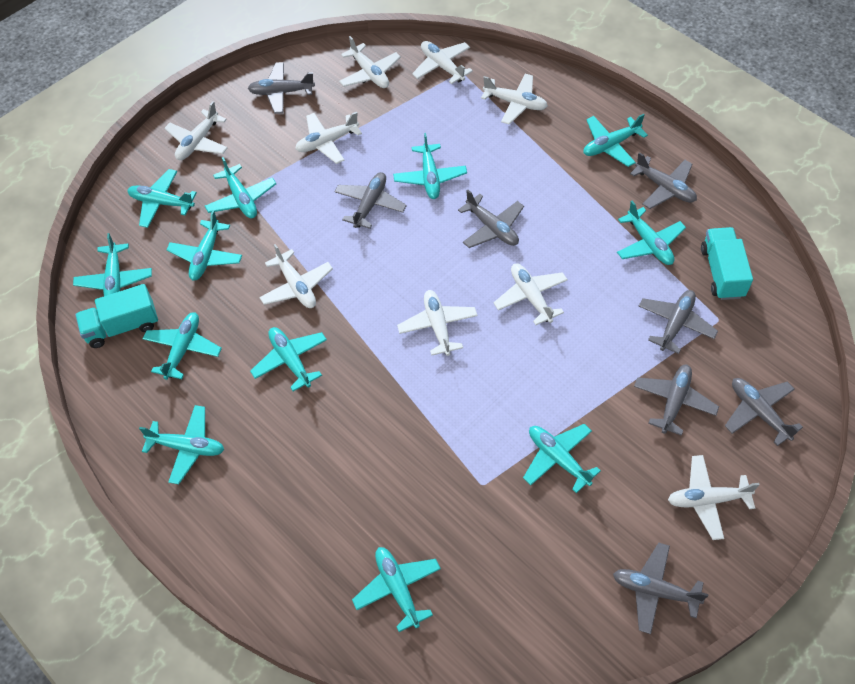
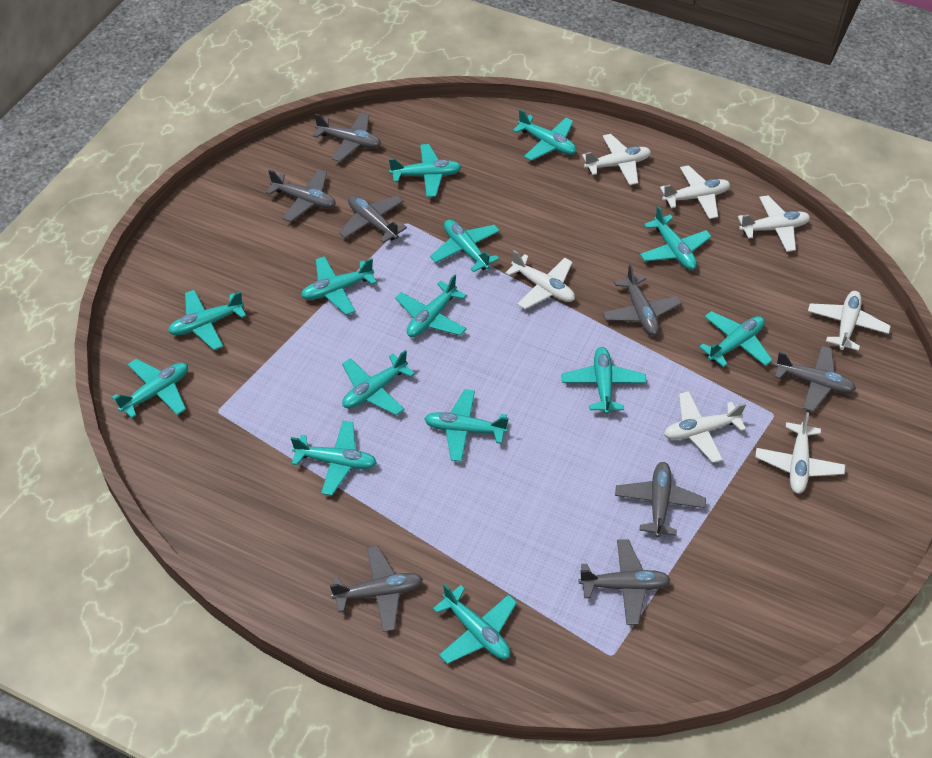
turquoise plane: [73,233,152,296] [127,169,197,228] [139,405,224,484] [143,312,222,380] [167,210,242,281] [205,157,276,218] [250,327,327,391] [352,547,441,632] [393,133,467,199] [523,424,601,493] [583,114,648,167] [617,201,686,265] = 12 -> [112,359,188,418] [168,290,246,350] [291,421,377,496] [301,256,377,315] [342,350,415,416] [389,144,461,197] [395,274,467,337] [424,389,509,462] [430,220,500,272] [433,584,517,664] [513,109,576,161] [561,347,646,414] [640,206,712,270] [699,311,773,367] = 14
turquoise truck: [75,284,158,348] [701,227,753,300] = 2 -> none = 0
white plane: [164,101,228,160] [259,244,333,308] [295,112,362,164] [339,36,401,88] [397,290,478,356] [412,41,473,84] [481,74,548,125] [493,263,568,325] [668,455,760,540] = 9 -> [505,250,575,309] [582,134,651,185] [660,165,730,219] [664,391,746,463] [738,195,810,252] [755,412,845,494] [808,291,891,351] = 7

